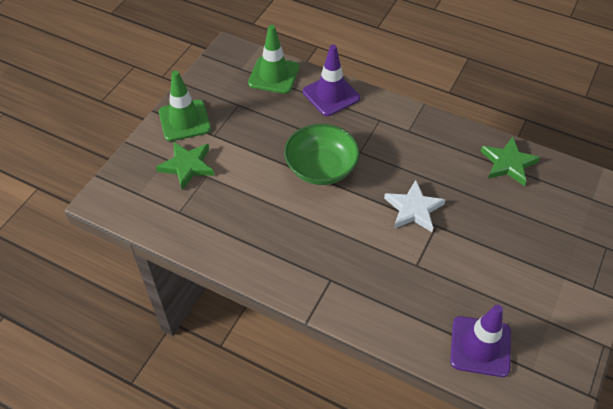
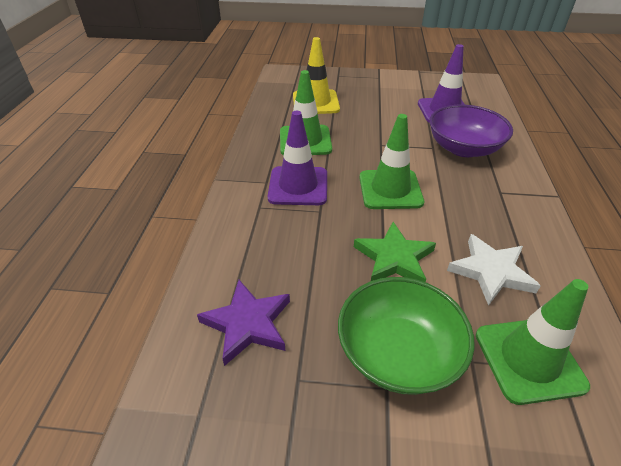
green star: [156,141,215,190] [481,137,540,186] = 2 -> [354,222,436,282] = 1
green traffic cone: [159,71,211,141] [248,25,299,94] = 2 -> [280,70,332,155] [359,114,424,209] [476,279,590,405] = 3
purple bowl: none = 0 -> [429,105,513,157] = 1
purple star: none = 0 -> [197,280,290,366] = 1
yellow traffic cone: none = 0 -> [293,37,340,114] = 1

